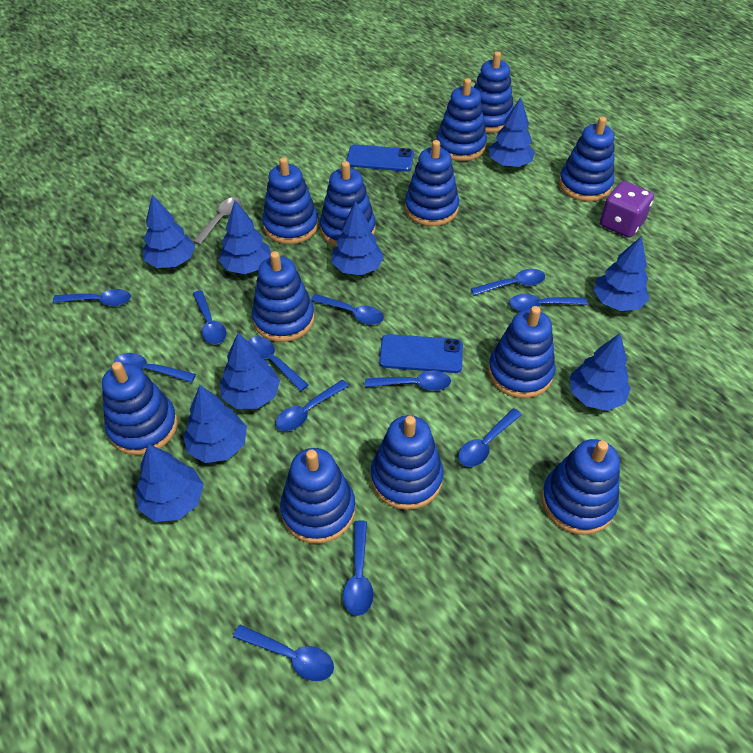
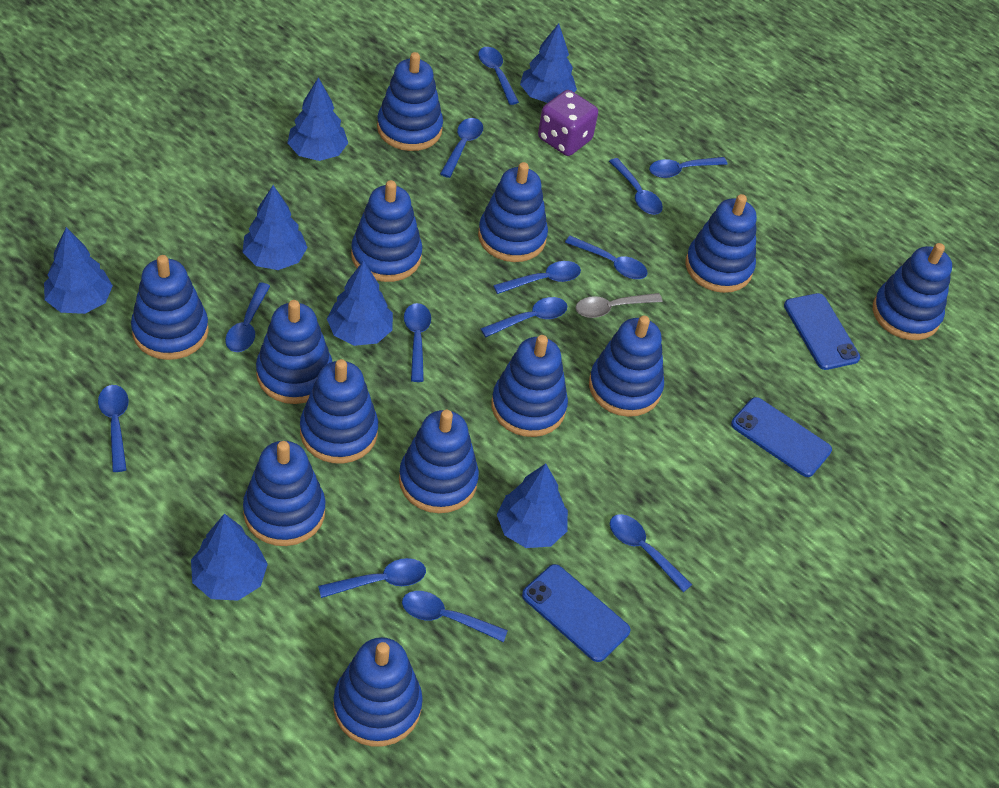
blue phone: [346,144,414,172] [379,334,463,373] = 2 -> [522,564,630,662] [731,397,832,477] [784,293,860,370] = 3
blue spoon: [53,289,131,306] [114,353,196,383] [193,290,227,345] [233,625,334,681] [248,336,308,391] [275,380,349,431] [311,294,384,325] [343,520,374,616] [365,371,451,391] [458,408,522,467] [471,269,545,296] [509,294,587,311] = 12 -> [98,385,129,472] [225,283,270,352] [318,558,426,598] [402,591,508,642] [404,303,431,382] [440,118,483,178] [478,47,519,105] [481,297,567,337] [493,261,581,294] [565,236,648,279] [609,158,663,215] [610,514,692,592] [649,157,728,178] = 13
blue stacking toy: [102,362,178,455] [252,251,315,342] [262,157,319,244] [280,448,356,544] [320,161,376,247] [371,415,444,510] [405,140,459,226] [437,78,487,161] [474,52,514,133] [488,306,556,398] [541,439,620,535] [559,117,615,202] = 12 -> [131,255,209,360] [243,441,325,546] [256,300,332,404] [300,359,378,464] [334,637,423,747] [351,180,422,282] [377,52,443,151] [399,410,479,513] [478,162,548,262] [492,335,568,437] [589,316,664,417] [686,194,757,293] [873,243,952,340] = 13
blue tree: [136,444,204,522] [143,195,195,268] [183,385,247,463] [219,200,271,274] [220,333,280,409] [332,201,384,275] [489,97,535,167] [570,333,631,411] [593,236,649,311] = 9 -> [44,227,113,314] [191,513,268,601] [243,185,308,270] [287,77,348,161] [327,261,393,346] [497,463,568,548] [520,23,577,103] = 7

